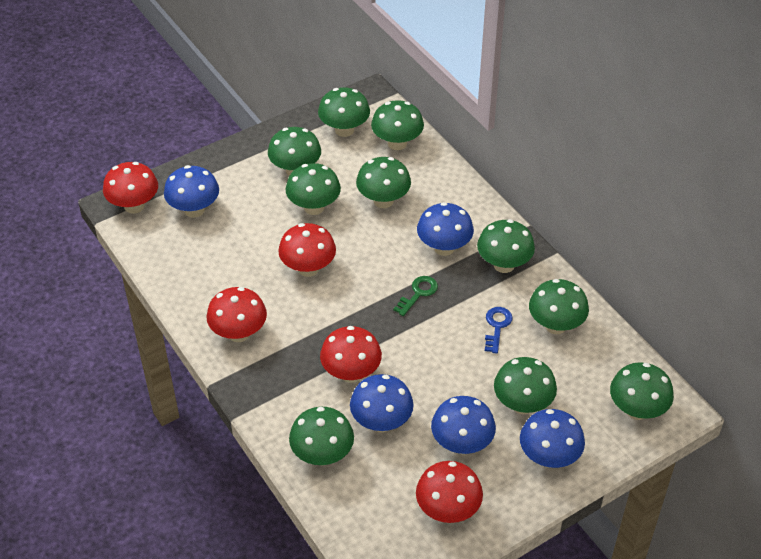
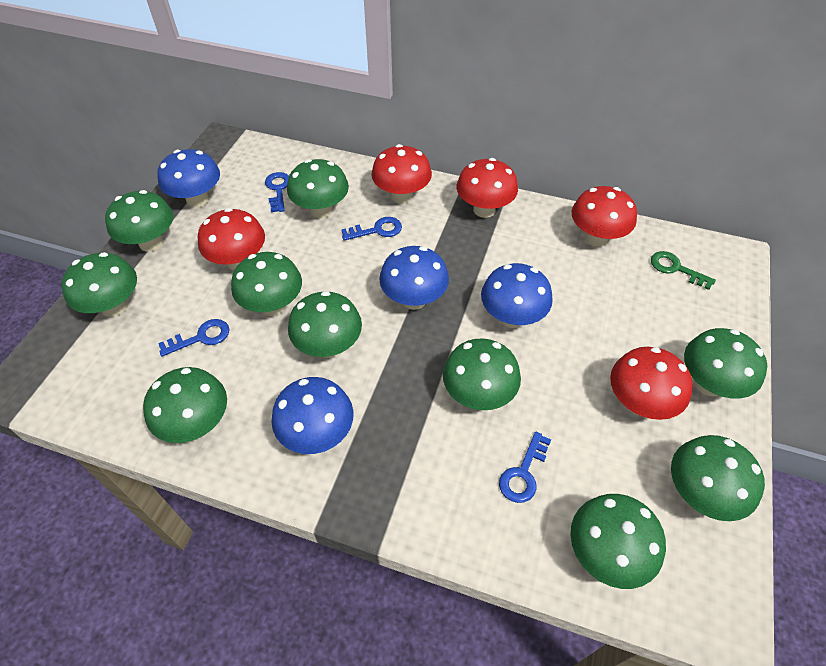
blue key: [485,307,513,354] = 1 -> [158,319,230,357] [265,172,289,212] [341,217,402,241] [499,432,551,503] = 4
blue mushroom: [164,165,219,218] [350,374,414,432] [417,202,474,256] [431,396,496,454] [520,409,585,468] = 5 -> [157,149,220,208] [271,377,354,454] [379,246,449,310] [481,263,553,328] = 4

